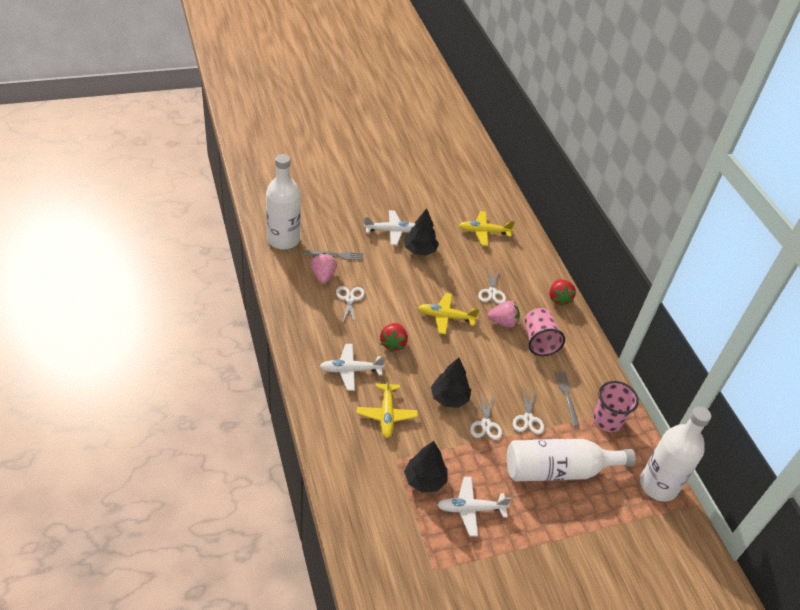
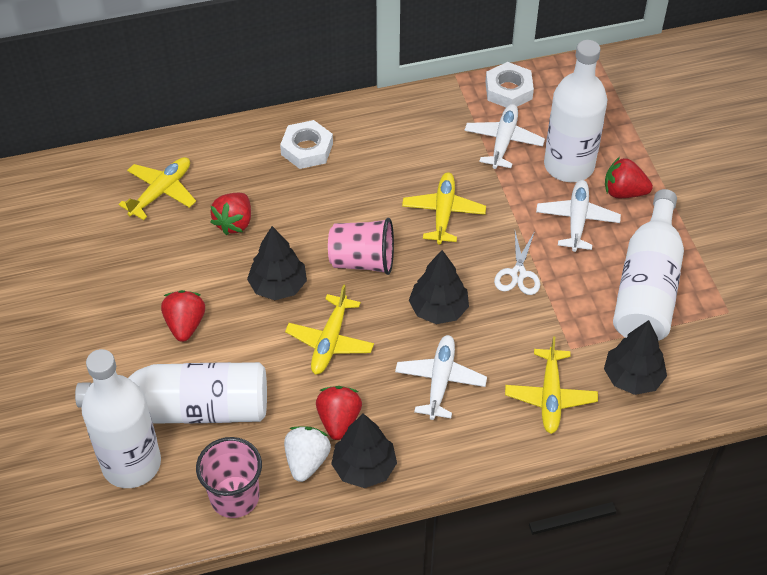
black tree: [404,208,439,256] [404,441,448,493] [431,358,471,408] = 3 -> [247,226,307,300] [331,413,397,488] [409,250,469,324] [604,320,667,395] = 4
grey fork: [303,251,364,260] [555,371,579,427] = 2 -> none = 0
pink strawberry: [311,253,337,284] [487,301,520,328] = 2 -> none = 0
red strawberry: [380,323,408,352] [550,279,576,307] = 2 -> [161,290,205,342] [210,193,251,235] [316,386,362,440] [605,157,653,198] = 4
white bottle: [266,154,301,249] [507,439,636,482] [640,406,711,502] = 3 -> [75,362,267,424] [81,349,161,488] [544,40,607,182] [613,189,684,341] = 4
white nut: none = 0 -> [280,120,333,169] [485,62,534,107] = 2
white scissors: [336,286,365,326] [470,393,502,440] [478,268,506,304] [513,388,544,434] = 4 -> [494,231,540,295] = 1
white strawberry: none = 0 -> [284,426,331,482] = 1
yellow plane: [357,375,418,438] [418,293,479,334] [459,211,515,246] = 3 -> [118,157,196,220] [285,284,374,375] [402,172,486,244] [505,336,598,434] = 4

